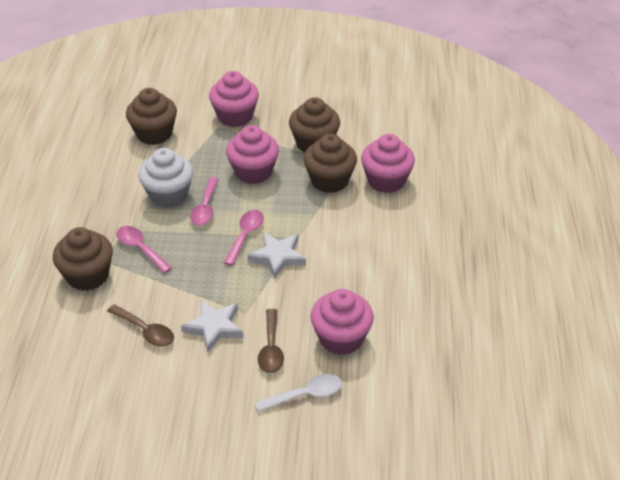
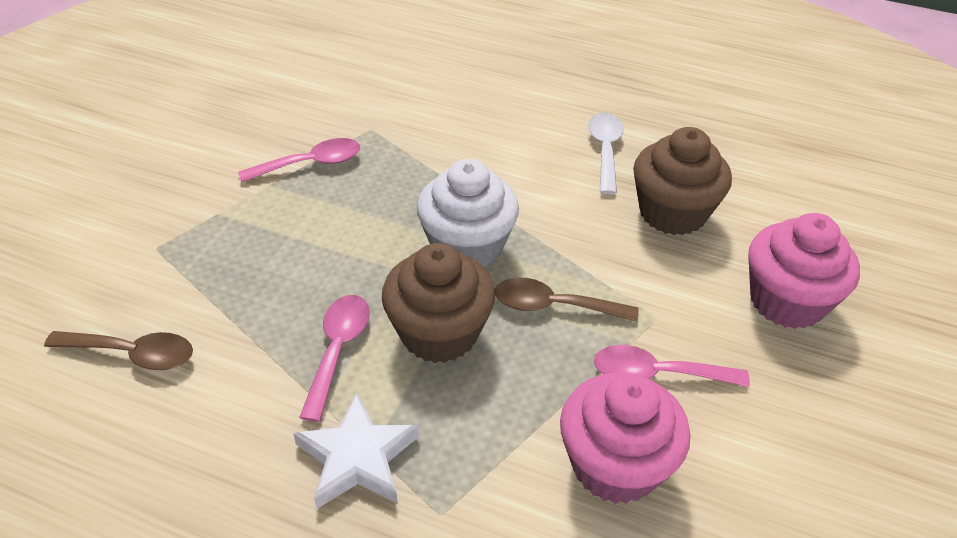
brown cupcake: [53,227,113,291] [126,88,177,145] [289,97,340,153] [303,134,357,193] = 4 -> [382,243,495,363] [633,127,732,235] = 2
pink cupcake: [209,71,259,127] [226,125,279,184] [310,289,374,355] [361,134,415,193] = 4 -> [560,373,690,504] [748,213,860,329] = 2
white star: [181,300,243,353] [248,232,306,279] = 2 -> [293,392,419,509] = 1

